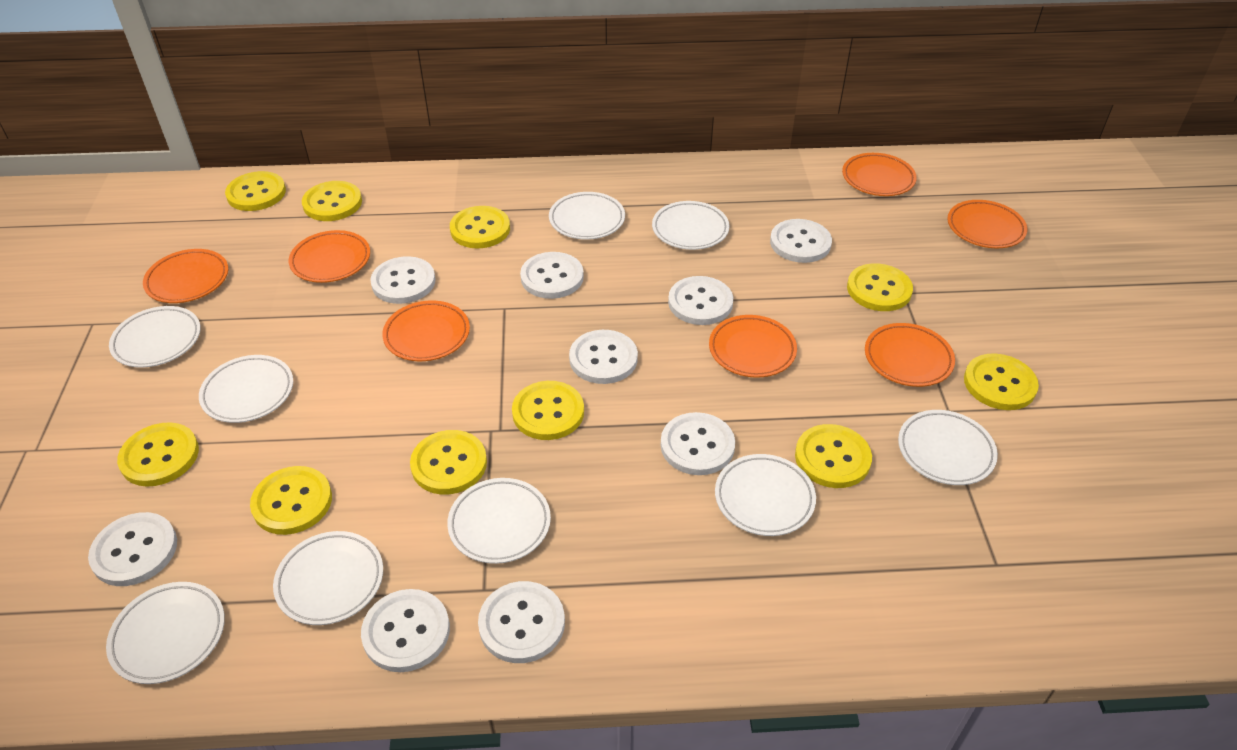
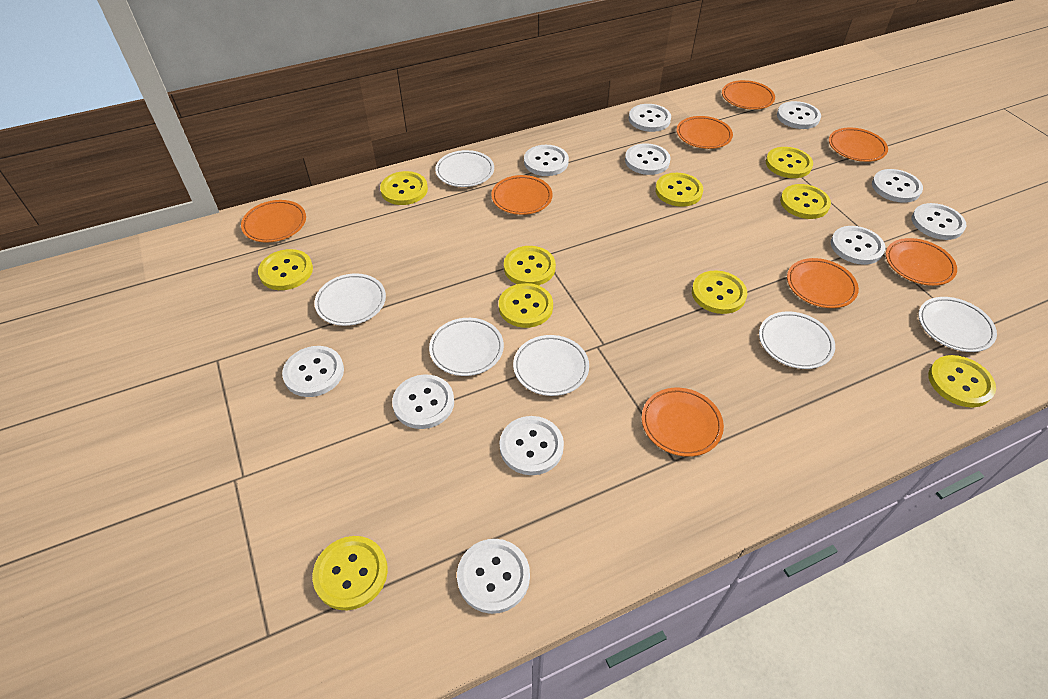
orange plate: [143,249,228,303] [289,230,370,283] [382,301,470,361] [709,315,797,378] [842,153,917,196] [865,323,955,387] [947,200,1027,248] = 7 -> [241,200,306,243] [491,175,552,215] [642,388,724,457] [676,116,733,149] [722,80,775,110] [787,258,859,308] [829,128,888,162] [886,238,957,286] = 8
white button: [88,512,177,586] [361,589,450,672] [370,256,436,304] [478,581,565,663] [520,252,584,299] [569,330,638,384] [661,412,735,475] [668,276,733,325] [770,219,832,263] = 9 -> [282,346,344,397] [392,374,454,429] [457,539,530,614] [500,416,564,475] [524,145,569,176] [625,143,670,175] [629,104,671,132] [777,101,821,129] [831,226,885,265] [872,169,923,203] [912,203,966,240] = 11
white plate: [106,582,225,684] [109,306,201,368] [199,355,293,423] [273,531,383,625] [447,478,551,564] [549,192,625,240] [652,201,729,250] [715,454,816,536] [898,410,998,485] = 9 -> [315,273,386,326] [429,318,504,376] [435,150,494,187] [513,335,589,396] [759,311,835,369] [918,297,997,352] = 6

